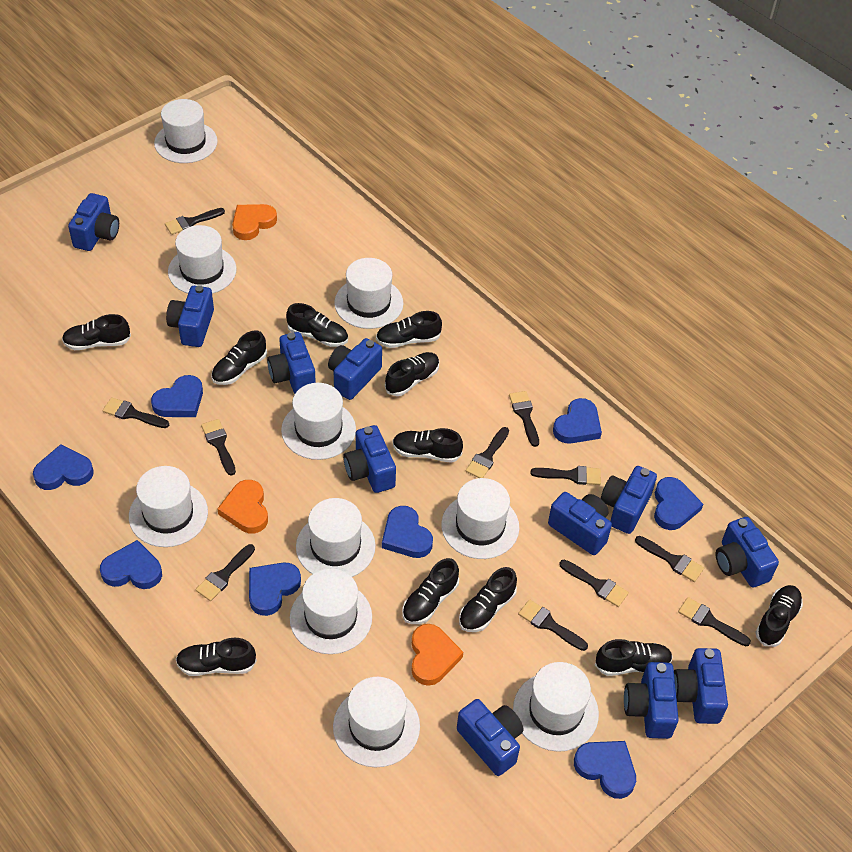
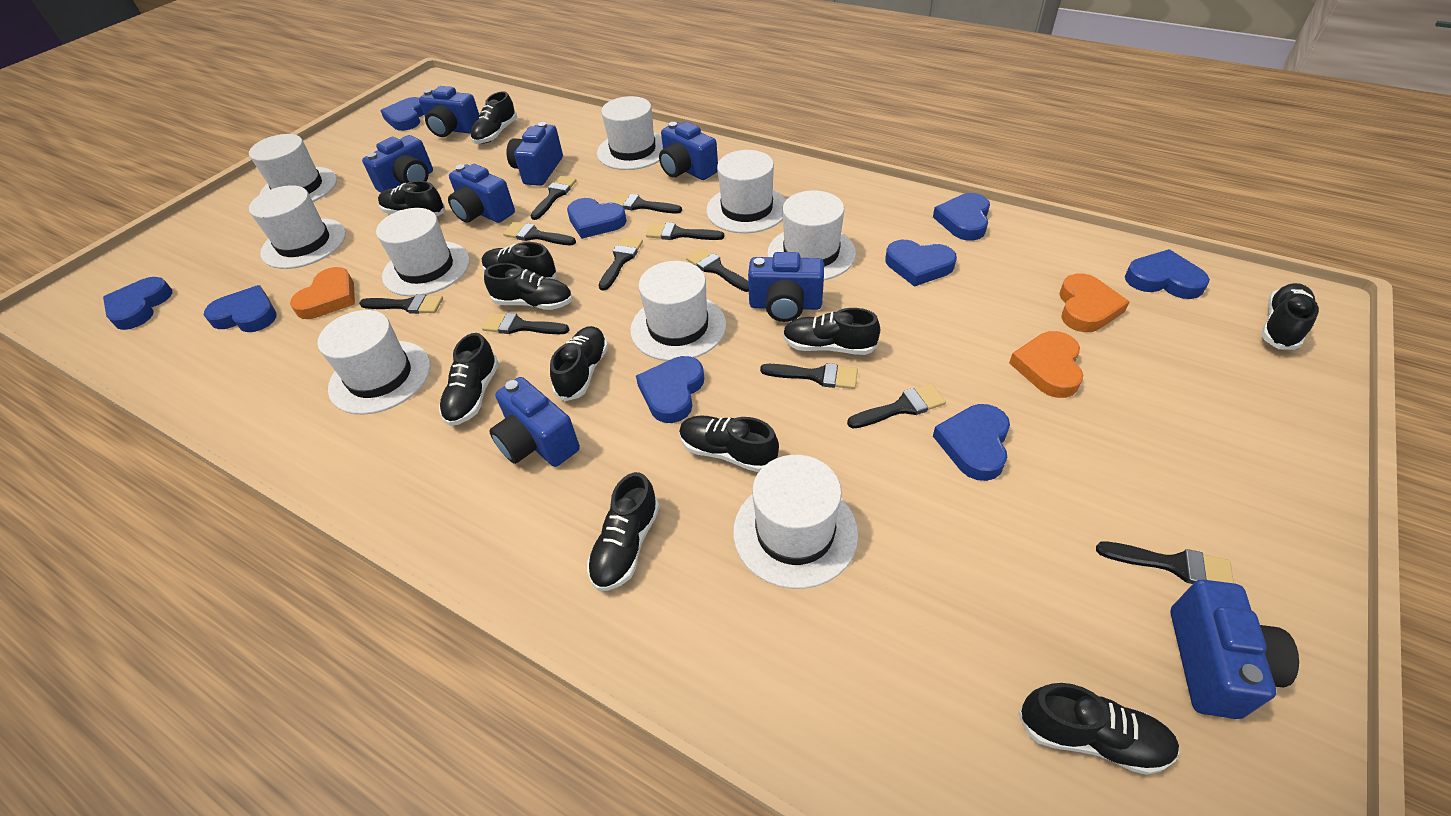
blue camera: [68,193,119,251] [166,285,214,347] [267,332,316,394] [328,338,382,400] [343,425,396,493] [457,699,524,776] [548,492,612,555] [601,466,657,534] [624,662,679,739] [674,648,728,724] [716,517,779,587] = 11 -> [362,135,433,192] [419,86,480,137] [448,164,515,223] [489,377,580,467] [506,122,563,186] [659,122,718,180] [748,252,824,322] [1170,580,1299,719] = 8
blue heart: [33,444,94,490] [100,540,162,589] [151,375,203,417] [249,562,301,616] [382,506,433,558] [553,398,602,444] [574,741,636,799] [654,477,703,530] = 8 -> [103,277,172,330] [204,285,277,332] [380,97,424,131] [567,198,627,239] [636,356,704,423] [885,240,957,287] [933,193,990,241] [933,404,1010,481] [1125,249,1210,299] = 9
white hat: [129,466,208,547] [154,99,218,163] [168,225,237,294] [281,383,356,460] [290,568,372,654] [296,498,376,577] [333,677,420,767] [334,258,403,329] [441,478,519,559] [513,662,599,752] = 10 -> [249,134,337,202] [249,185,346,269] [317,310,431,415] [376,208,470,296] [597,96,663,170] [630,261,726,361] [706,150,786,233] [733,455,858,589] [767,190,856,280] = 9

